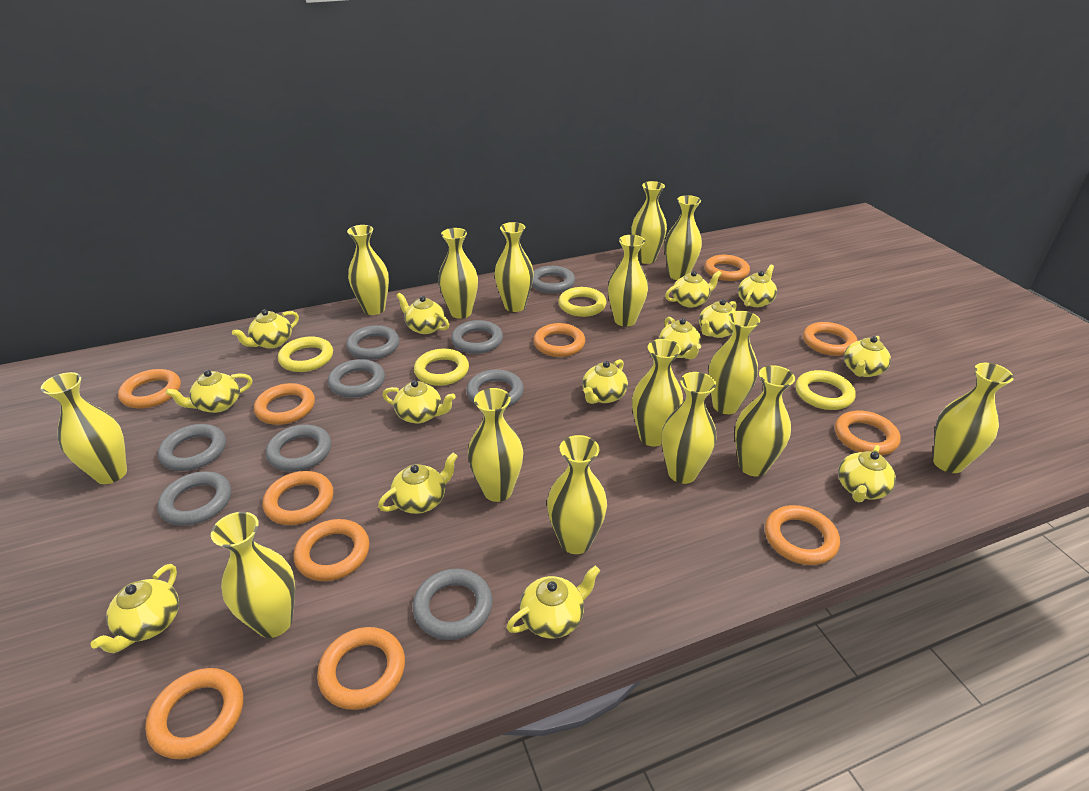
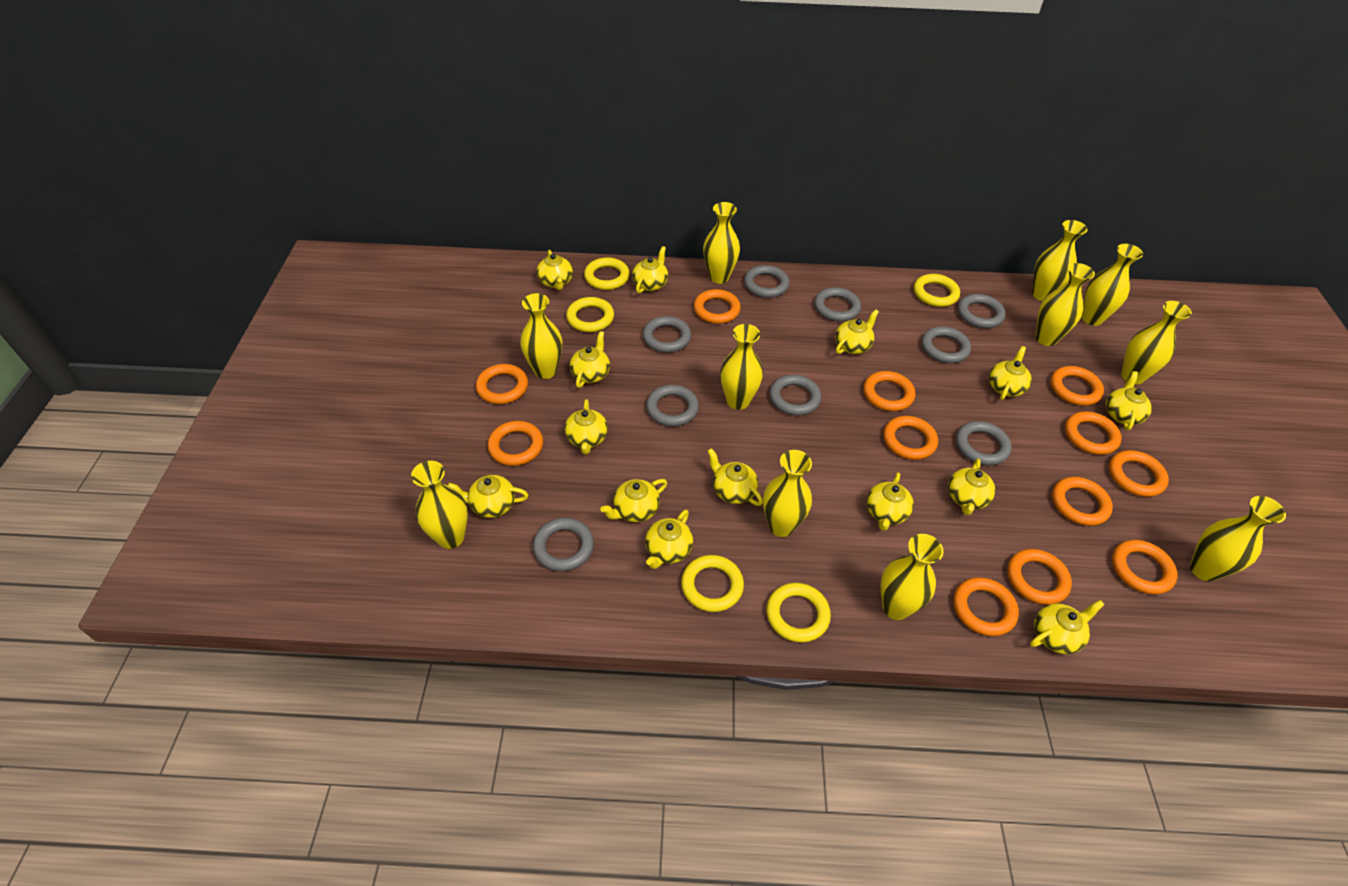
orange ring: [118,369,181,409] [145,668,243,759] [254,383,315,425] [263,471,334,525] [294,519,370,581] [317,627,405,710] [533,323,585,357] [705,255,750,281] [765,505,840,565] [803,322,858,356] [835,411,901,455] = 11 -> [476,364,528,404] [487,421,543,466] [694,289,741,324] [863,371,915,411] [883,416,938,460] [954,577,1019,636] [1007,549,1072,605] [1050,366,1104,406] [1052,477,1113,526] [1065,411,1122,455] [1109,450,1169,497] [1112,540,1178,595] = 12
yellow ring: [278,337,333,372] [414,349,469,386] [558,287,606,317] [796,370,856,410] = 4 -> [566,297,614,332] [584,257,630,290] [681,555,744,612] [766,583,831,642] [914,274,960,307] = 5
yellow vase: [41,372,127,484] [211,512,295,638] [347,225,389,315] [438,228,478,319] [468,388,523,502] [494,222,534,312] [547,435,607,554] [608,235,649,327] [632,181,667,264] [632,339,683,446] [662,372,716,484] [665,195,702,280] [709,311,760,414] [735,365,795,476] [933,363,1014,473] = 15 -> [411,461,468,549] [520,293,562,379] [703,202,740,284] [720,324,763,410] [763,450,812,537] [881,534,944,620] [1032,220,1088,301] [1036,263,1095,346] [1081,244,1143,326] [1121,301,1192,385] [1190,496,1286,582] = 11

